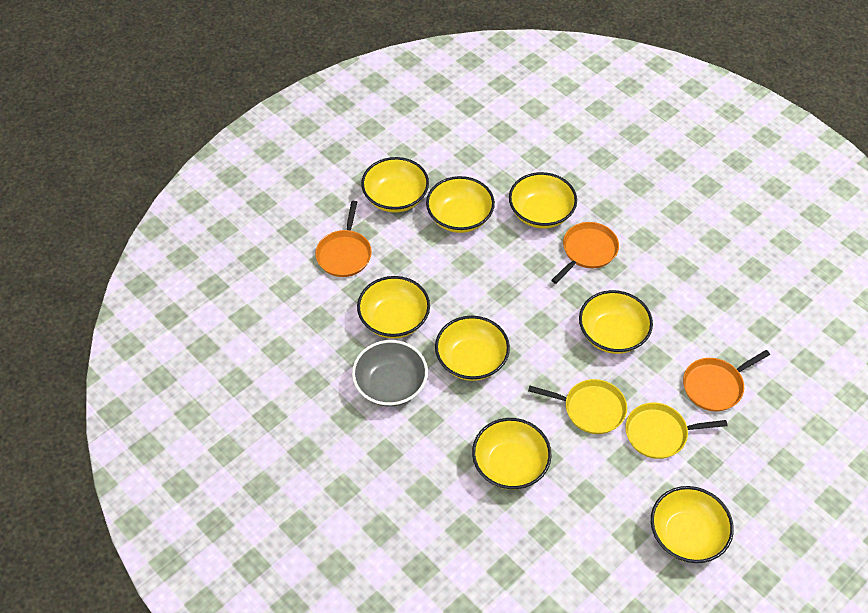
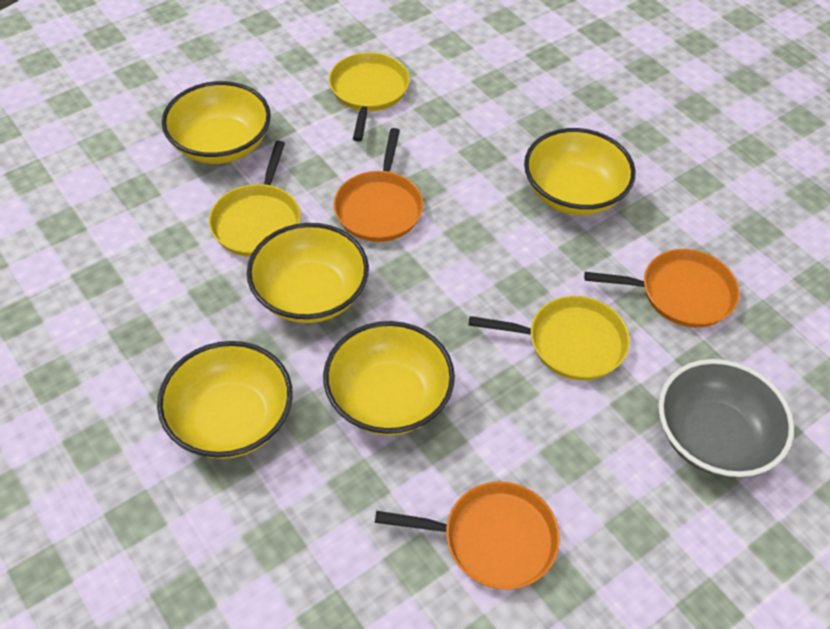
yellow bowl: [357,276,430,339] [361,157,429,213] [426,176,495,233] [435,316,510,381] [472,418,551,490] [509,172,577,229] [579,290,653,354] [651,486,734,563] = 8 -> [157,341,293,459] [162,81,271,164] [247,223,369,323] [323,321,455,435] [524,128,636,215] = 5
yellow pan: [528,379,627,434] [625,403,728,459] = 2 -> [209,141,301,257] [329,52,410,141] [469,296,630,380] = 3

